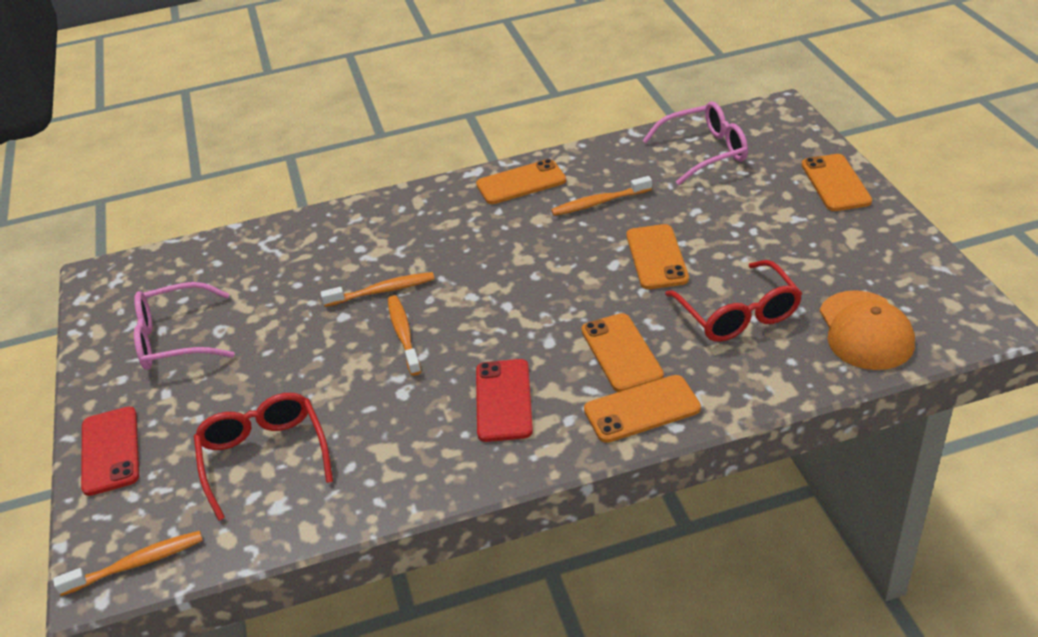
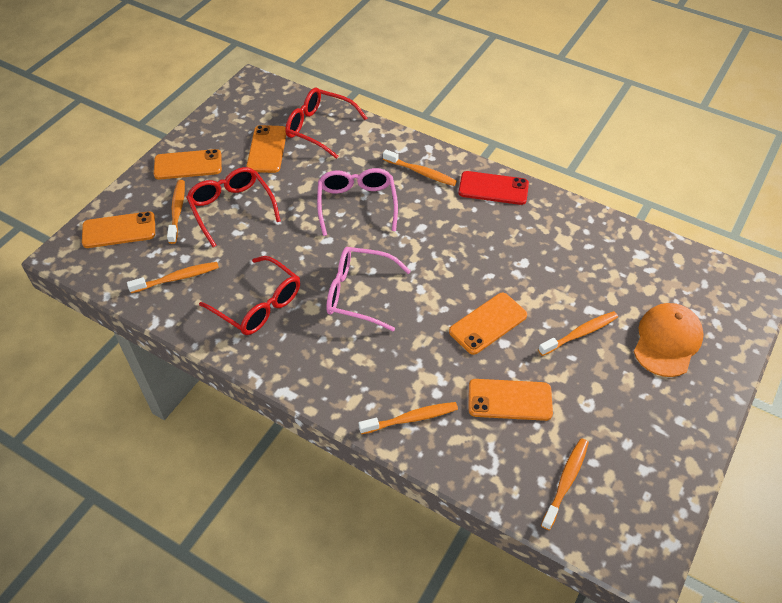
orange toothbrush: [53,531,203,596] [321,272,435,307] [388,295,421,376] [551,176,652,216] = 4 -> [127,262,219,293] [167,180,185,244] [359,402,458,434] [383,150,457,186] [538,311,618,356] [541,438,589,530] = 6
red glasses: [194,393,333,521] [665,260,802,342] = 2 -> [186,167,281,247] [199,256,300,335] [285,88,367,159] = 3
red phone: [81,406,139,496] [476,359,533,442] = 2 -> [458,171,529,205] = 1

